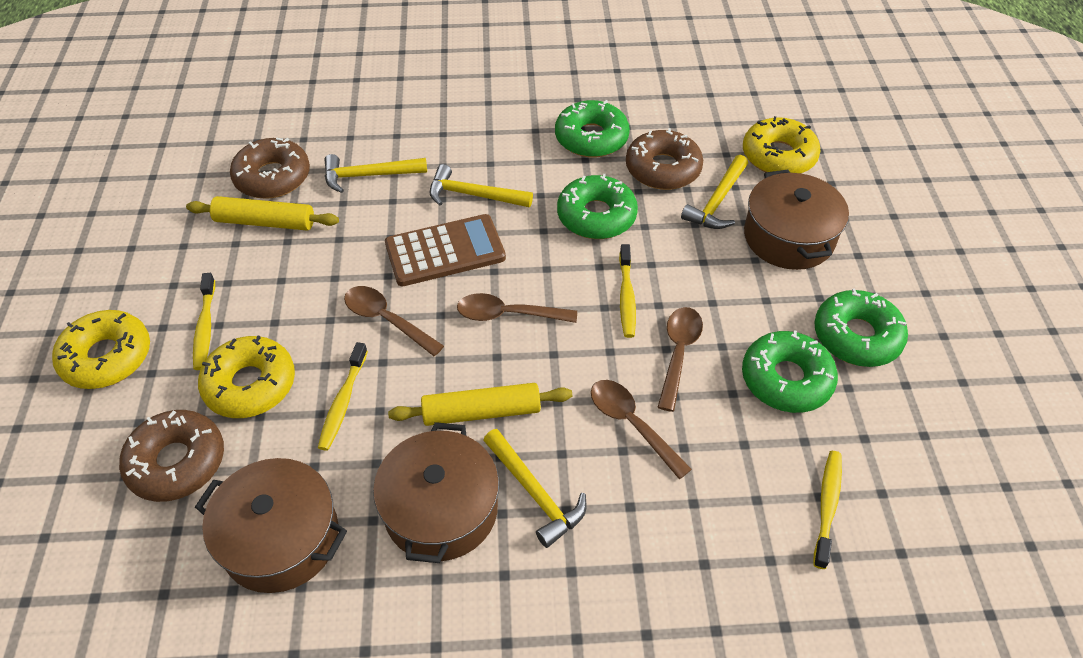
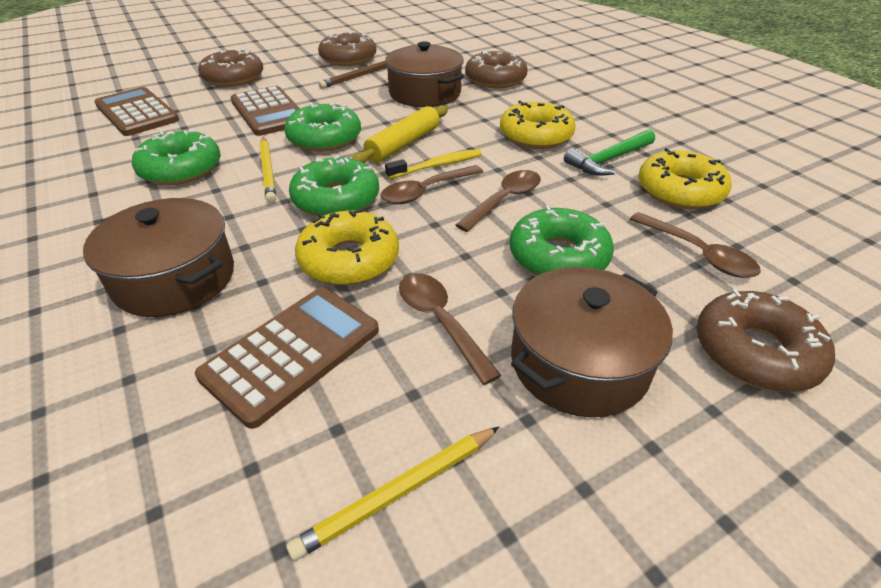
brown calculator: [385,214,506,286] = 1 -> [94,87,179,136] [195,287,379,429] [231,86,300,136] = 3
brown donut: [119,410,224,502] [230,138,310,199] [626,128,703,190] = 3 -> [198,49,263,87] [318,31,376,66] [465,51,528,88] [696,289,835,392] = 4
brown pencil: none = 0 -> [318,61,387,89] = 1
green hammer: none = 0 -> [564,130,655,176] = 1
yellow hammer: [324,154,427,193] [430,164,533,208] [483,429,586,548] [681,155,748,229] = 4 -> none = 0
yellow pencil: none = 0 -> [260,137,276,203] [286,427,499,561] = 2
yellow rolling pin: [186,196,339,231] [388,383,572,426] = 2 -> [352,105,448,163] = 1
yellow toothbrush: [193,273,215,370] [318,342,368,451] [619,244,636,338] [813,451,842,569] = 4 -> [385,149,482,179] = 1

